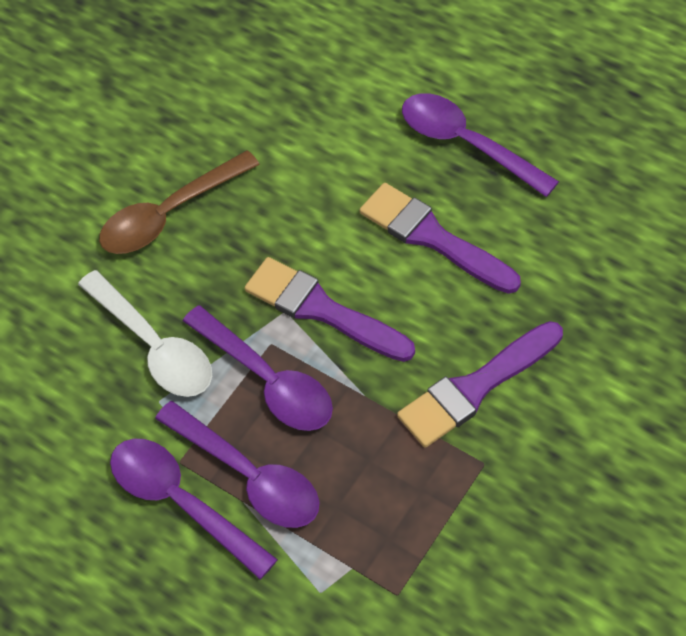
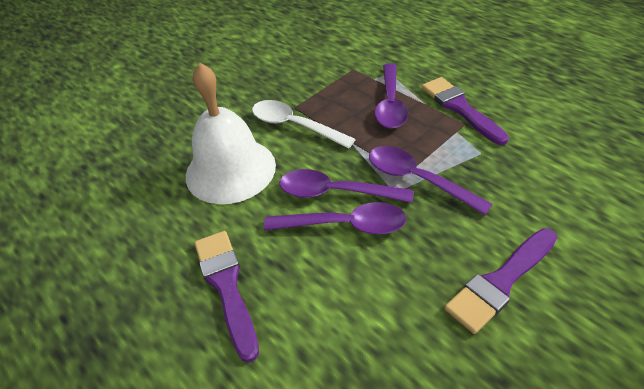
brown spoon: [99,150,260,254] = 1 -> none = 0
white bell: none = 0 -> [186,63,276,204] = 1

